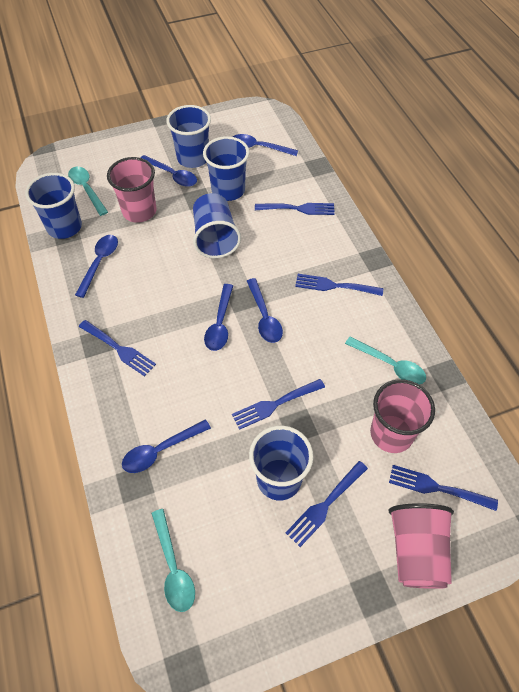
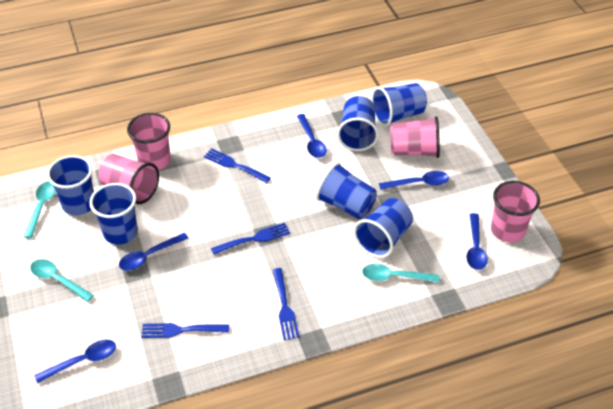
blue cup: [25,173,82,239] [166,105,211,168] [193,193,241,258] [203,136,249,201] [249,426,313,501] = 5 -> [47,155,94,216] [89,183,138,245] [316,162,377,219] [337,96,379,151] [353,198,413,258] [371,83,427,126] = 6
blue fork: [79,320,156,377] [232,379,325,430] [255,203,335,215] [285,461,368,547] [295,274,383,296] [389,465,498,511] = 6 -> [141,323,229,338] [204,148,271,183] [211,223,290,255] [273,268,300,340] = 4
blue spoon: [75,235,118,298] [122,419,211,473] [141,155,197,187] [204,284,233,351] [233,134,298,156] [247,278,283,343] = 6 -> [35,340,116,383] [119,233,189,270] [297,114,327,158] [379,171,449,190] [466,213,488,270] = 5
pink cup: [107,157,157,223] [370,379,435,453] [388,503,454,589] = 3 -> [98,154,159,204] [127,113,170,170] [390,116,440,158] [491,181,540,242] = 4

